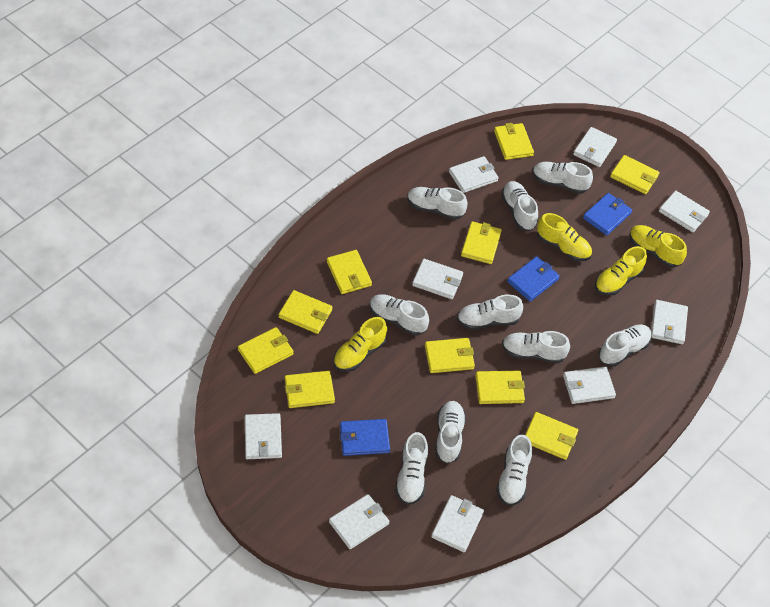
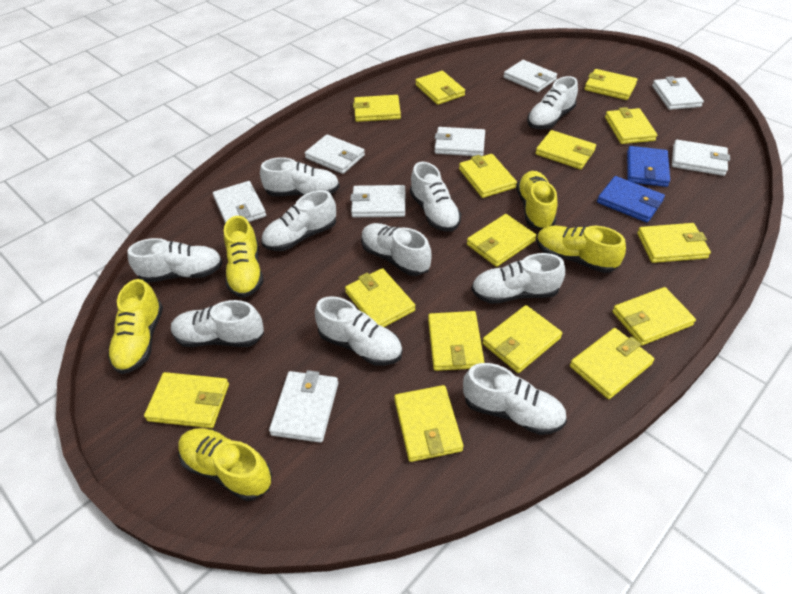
blue wallet: [340,419,390,456] [507,256,560,301] [583,193,632,235] = 3 -> [597,176,665,222] [627,146,670,187] = 2
white wallet: [245,413,282,459] [329,494,390,549] [412,259,463,299] [431,495,484,552] [449,156,499,193] [563,366,616,404] [573,127,617,167] [651,300,688,344] [659,191,710,232] = 9 -> [213,181,266,223] [269,370,338,443] [305,134,365,174] [350,185,405,217] [434,127,485,156] [504,60,557,92] [652,76,704,110] [672,140,730,176] = 8
yellow shoe: [333,317,387,372] [537,213,592,261] [595,246,647,296] [629,225,687,268] = 4 -> [108,279,163,374] [178,428,272,501] [224,216,263,298] [516,171,558,230] [536,225,626,273] = 5
yellow wallet: [238,327,294,374] [279,290,332,334] [285,371,335,408] [327,250,372,294] [425,338,475,373] [461,221,502,264] [475,370,525,404] [494,123,534,160] [525,412,578,460] [610,155,659,194] = 10 -> [144,372,229,428] [345,268,415,327] [353,95,401,122] [394,385,463,462] [415,71,465,105] [428,311,484,371] [459,154,517,198] [467,214,536,267] [482,305,562,373] [535,130,596,169] [570,328,655,399] [584,69,637,100] [605,107,657,144] [612,287,696,346] [637,223,711,263] = 15

